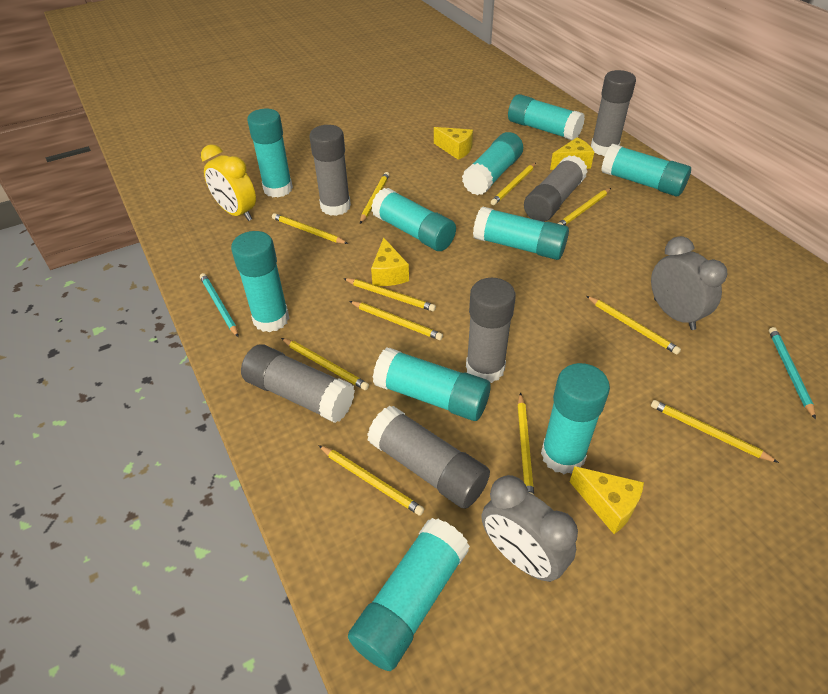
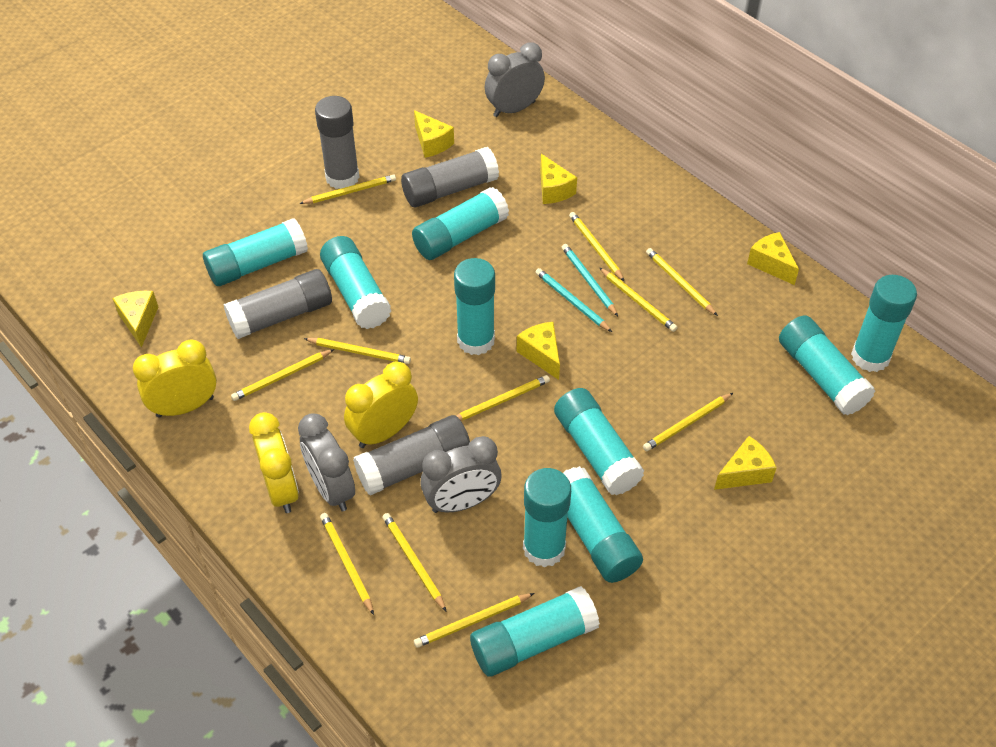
grey clock: [482,475,578,582] [651,236,727,330] = 2 -> [298,413,355,511] [420,436,501,513] [485,42,545,117] = 3
grey glue stick: [241,344,355,423] [309,125,351,216] [367,406,490,509] [466,278,516,383] [524,155,588,222] [591,70,636,156] = 6 -> [223,269,332,339] [315,96,359,189] [353,415,470,495] [401,147,499,207] = 4
yellow cheese: [371,238,409,286] [434,127,473,160] [550,137,594,170] [570,466,644,534] = 4 -> [112,291,158,348] [414,110,454,158] [517,322,560,380] [540,154,577,204] [714,436,777,490] [747,232,799,285] = 6
yellow clock: [201,144,256,221] = 1 -> [133,339,217,418] [249,412,299,513] [344,362,418,448] = 3

